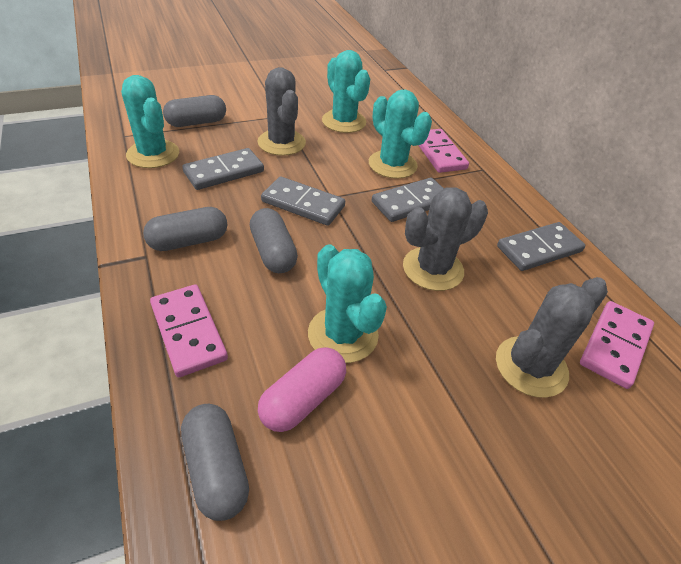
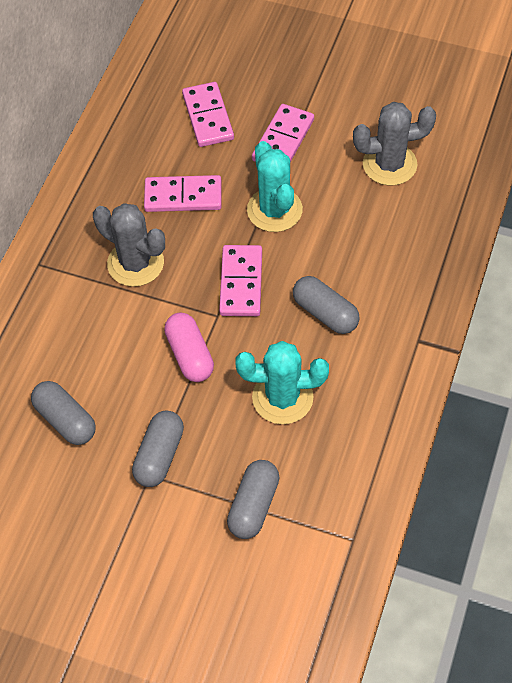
grey cactus: [257,67,306,156] [403,187,488,291] [496,277,608,398] = 3 -> [93,203,165,287] [353,102,436,186] = 2
grey domino: [182,148,264,190] [261,176,345,226] [372,178,444,222] [497,222,585,271] = 4 -> none = 0
pink domino: [150,284,228,377] [418,129,469,173] [580,301,654,389] = 3 -> [144,175,222,212] [182,82,234,147] [219,245,262,316] [252,104,314,162] = 4
turquoise cactus: [121,75,179,168] [308,244,387,363] [322,50,370,133] [369,89,432,179] = 4 -> [235,341,329,424] [247,141,303,232] = 2

